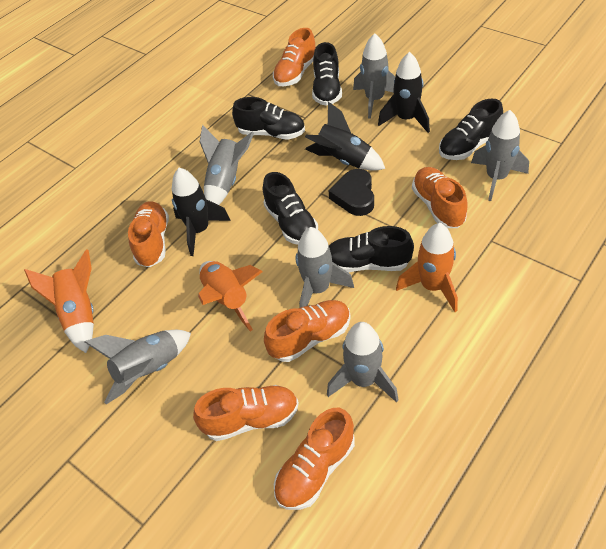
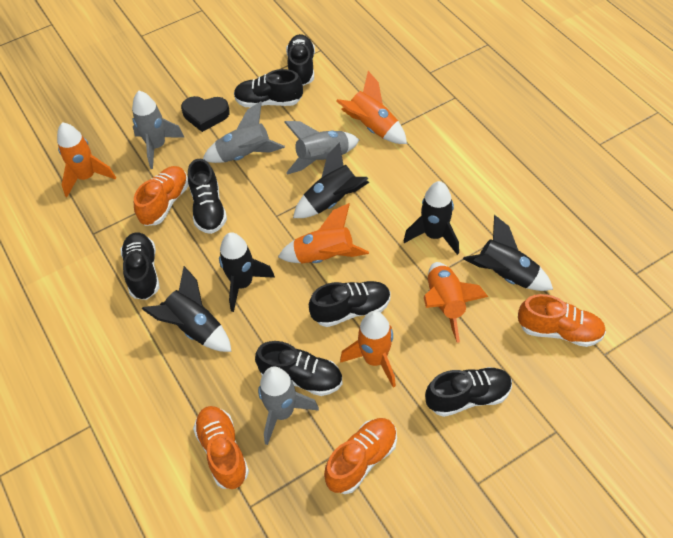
black rocket: [172,168,231,256] [305,102,385,171] [378,52,430,133] = 3 -> [142,266,232,352] [219,232,275,312] [293,142,369,218] [404,181,459,255] [463,215,553,291] = 5
black shoe: [232,97,305,140] [263,172,318,245] [312,42,342,106] [329,226,414,273] [439,99,503,160] = 5 -> [121,232,160,300] [188,159,227,234] [234,69,303,107] [255,341,343,396] [286,34,315,86] [309,281,391,327] [425,367,512,417] = 7
grey rocket: [85,330,191,404] [200,125,254,205] [296,227,354,308] [327,322,398,403] [353,33,395,119] [471,110,529,201] = 6 -> [132,91,185,169] [203,101,285,163] [258,367,319,445] [284,121,359,175] = 4
orange rocket: [24,249,94,353] [198,261,263,331] [396,223,458,312] = 3 -> [57,122,116,197] [278,203,369,263] [336,71,407,144] [340,311,396,388] [424,262,488,343] = 5
orange shoe: [128,201,169,267] [193,385,299,441] [264,300,351,362] [273,28,315,86] [274,408,355,510] [412,167,468,228] = 6 -> [134,166,189,226] [193,406,249,489] [324,418,397,494] [518,294,606,347] = 4

